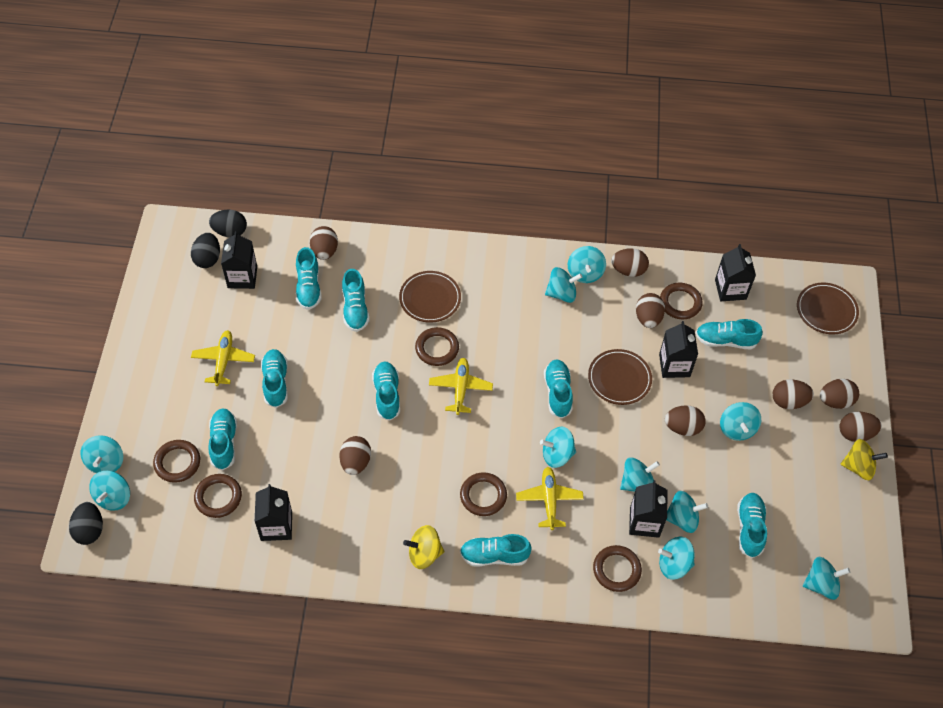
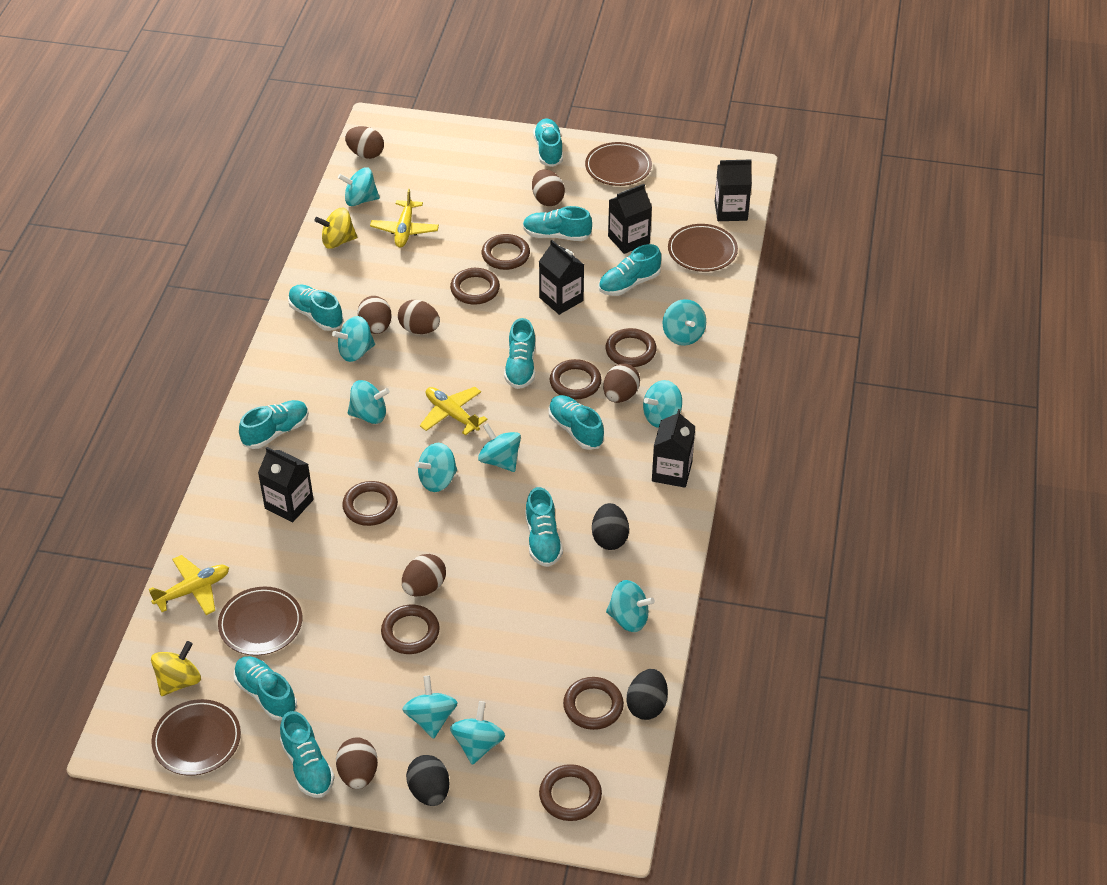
brown egg: [310,226,338,260] [340,436,371,475] [611,248,649,277] [636,293,665,328] [665,405,706,436] [773,379,814,409] [820,379,859,409] [839,411,882,442] = 8 -> [336,737,378,789] [345,126,384,159] [357,296,392,334] [398,300,440,334] [402,554,446,597] [532,169,565,206] [603,363,640,403] = 7
brown plate: [399,271,461,323] [588,349,652,405] [797,283,859,335] = 3 -> [151,699,241,776] [218,587,302,656] [585,142,652,186] [668,224,738,272] = 4
brown ring: [153,440,200,483] [194,474,242,518] [415,327,459,366] [460,472,507,516] [593,545,642,592] [660,283,703,319] = 6 -> [342,481,398,526] [381,605,440,654] [450,268,500,305] [482,234,530,270] [539,764,602,821] [550,359,601,399] [563,677,624,730] [606,328,657,367] = 8
turquoise shoe: [208,408,237,470] [261,349,288,408] [296,247,322,310] [342,269,369,332] [372,361,400,421] [460,534,532,567] [544,359,573,418] [696,319,763,350] [737,493,767,558] = 9 -> [234,656,297,721] [239,400,309,449] [280,711,335,798] [288,285,344,331] [504,318,536,389] [523,206,592,241] [525,487,563,567] [533,119,563,167] [549,395,604,450] [599,244,661,296] = 10

